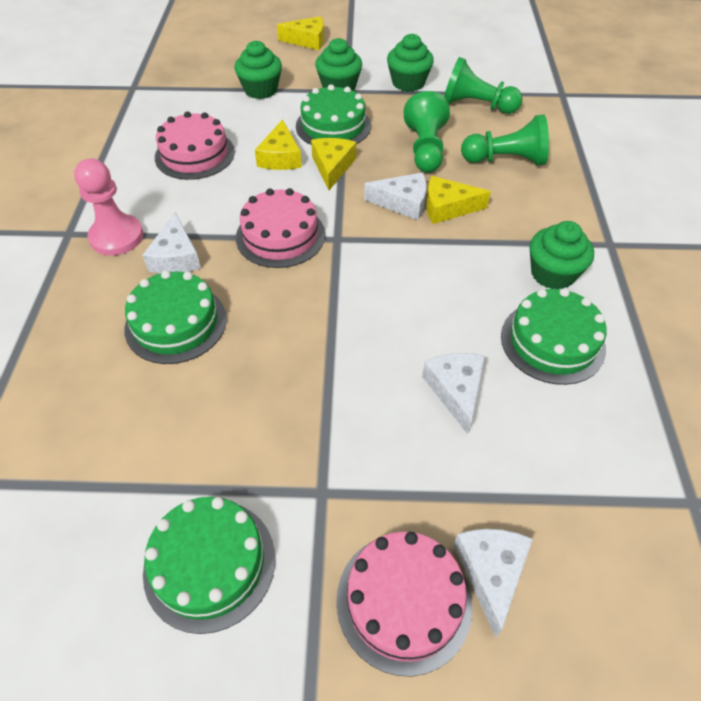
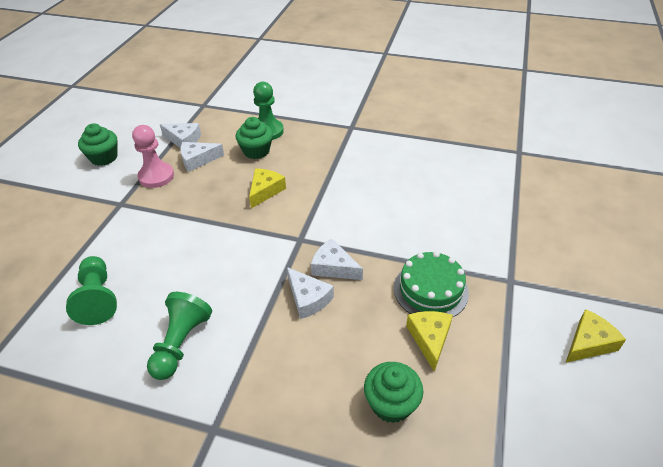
green cake: [124,270,227,364] [143,497,275,634] [296,84,371,145] [501,288,607,385] = 4 -> [394,251,469,317] = 1
green cupcake: [235,40,282,99] [315,38,362,91] [387,34,434,92] [530,221,594,289] = 4 -> [78,123,117,166] [236,117,273,159] [364,362,423,423] = 3
pink cake: [155,111,235,180] [236,188,325,268] [336,532,473,676] = 3 -> none = 0
yellow cheese: [255,119,302,170] [277,16,324,50] [311,138,356,190] [426,176,491,224] = 4 -> [249,168,286,208] [406,311,453,372] [566,309,626,363] = 3

